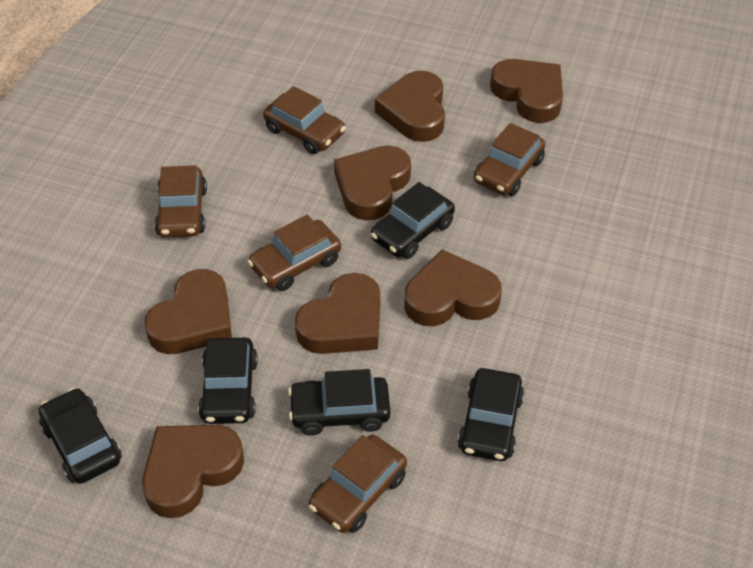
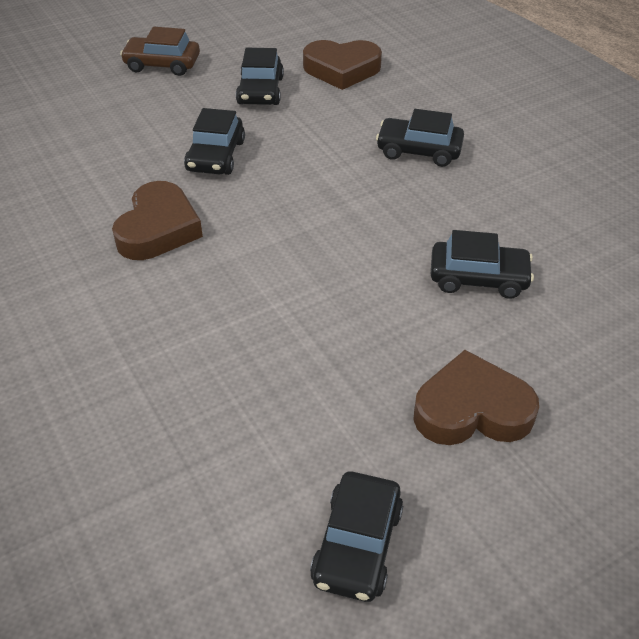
brown car: [155,165,207,237] [248,214,341,291] [263,86,346,154] [309,435,407,533] [474,123,545,196] = 5 -> [120,27,200,76] = 1
brown heart: [142,425,244,518] [144,269,232,354] [295,273,380,354] [334,146,411,221] [375,70,445,142] [404,249,502,326] [490,59,563,123] = 7 -> [112,181,203,260] [303,40,382,90] [413,350,539,445] = 3

